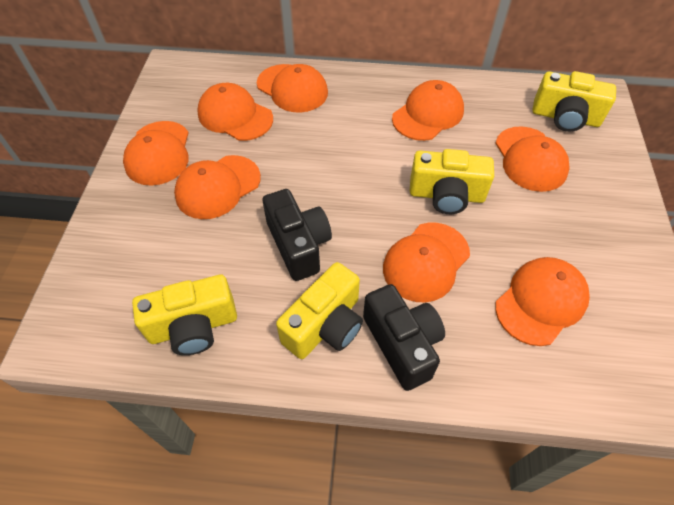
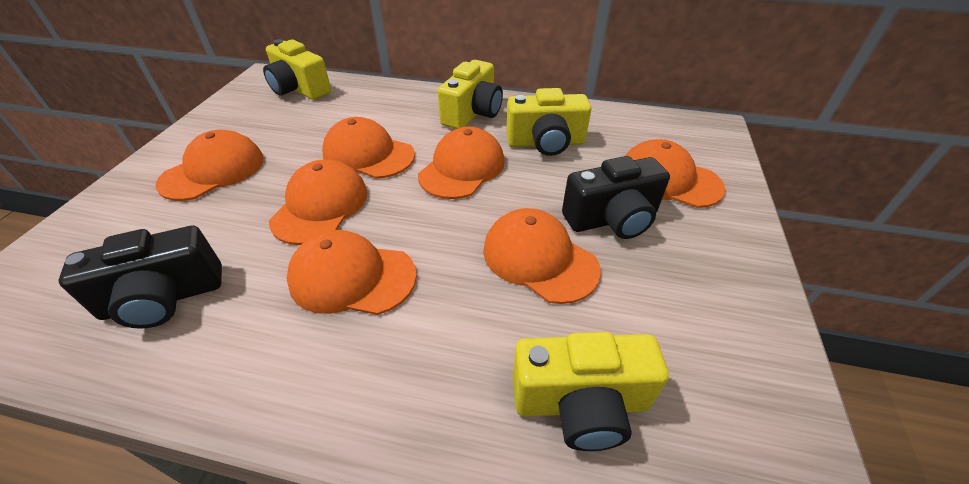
orange cap: [123,121,189,186] [174,155,261,219] [197,83,273,141] [257,64,328,113] [383,223,470,302] [392,80,464,141] [495,126,570,192] [495,257,590,346] = 8 -> [156,130,264,201] [269,159,367,245] [287,230,417,315] [322,117,415,179] [418,127,505,199] [483,208,601,304] [625,139,725,208] = 7

